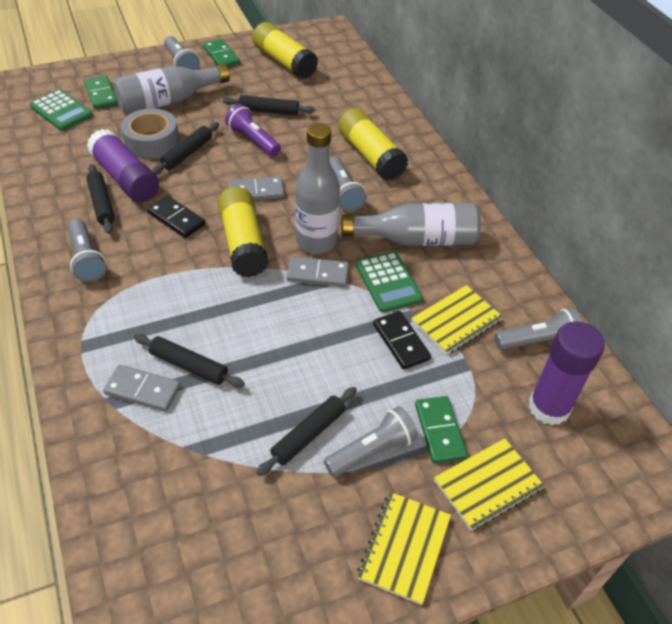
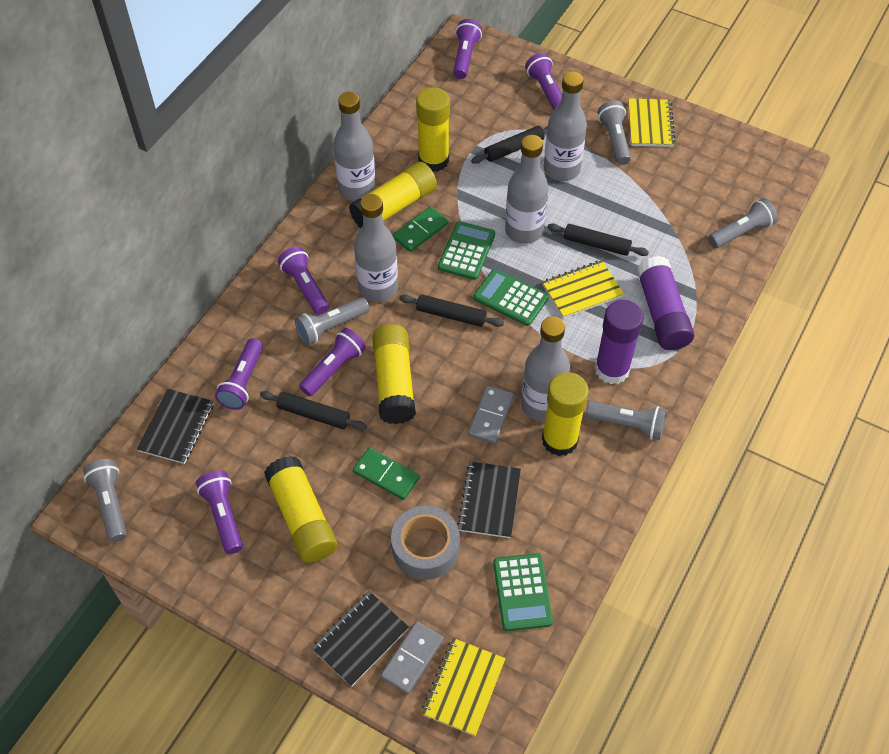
black domino: [147,196,205,238] [373,311,431,370] = 2 -> none = 0
black notebook: none = 0 -> [137,389,213,464] [312,591,409,687] [457,461,521,538] = 3
black rolling pin: [86,164,115,234] [134,334,245,388] [152,122,219,175] [223,95,315,116] [256,387,357,476] = 5 -> [260,391,367,430] [399,294,504,327] [471,126,548,164] [547,224,649,256] = 4
green calculator: [30,89,93,131] [356,251,423,312] = 2 -> [438,221,495,280] [473,269,549,326] [493,553,553,631] = 3
green domino: [84,75,118,109] [203,39,240,67] [415,396,467,463] = 3 -> [353,448,420,500] [393,206,448,252] = 2
grey bottle: [113,64,230,114] [295,123,340,254] [341,203,481,246] = 3 -> [333,92,376,201] [354,194,398,302] [505,135,548,244] [521,316,570,422] [544,72,587,181] = 5
grey domino: [103,365,181,412] [228,176,284,200] [286,256,349,287] = 3 -> [381,621,444,694] [468,386,514,444] = 2
purple flashlight: [225,104,281,157] = 1 -> [196,471,243,554] [215,338,263,410] [278,247,329,315] [299,328,366,396] [453,19,482,79] [525,53,562,110] = 6
yellow glue stick: [218,187,269,277] [252,22,318,79] [338,108,408,180] = 3 -> [264,456,337,563] [349,161,437,228] [372,324,416,424] [416,87,450,172] [542,372,589,456] = 5

